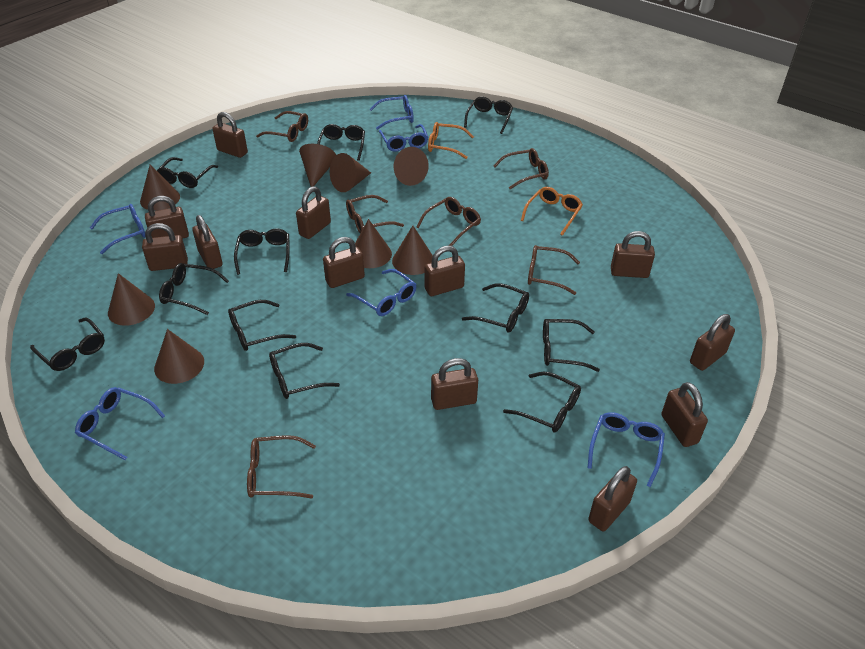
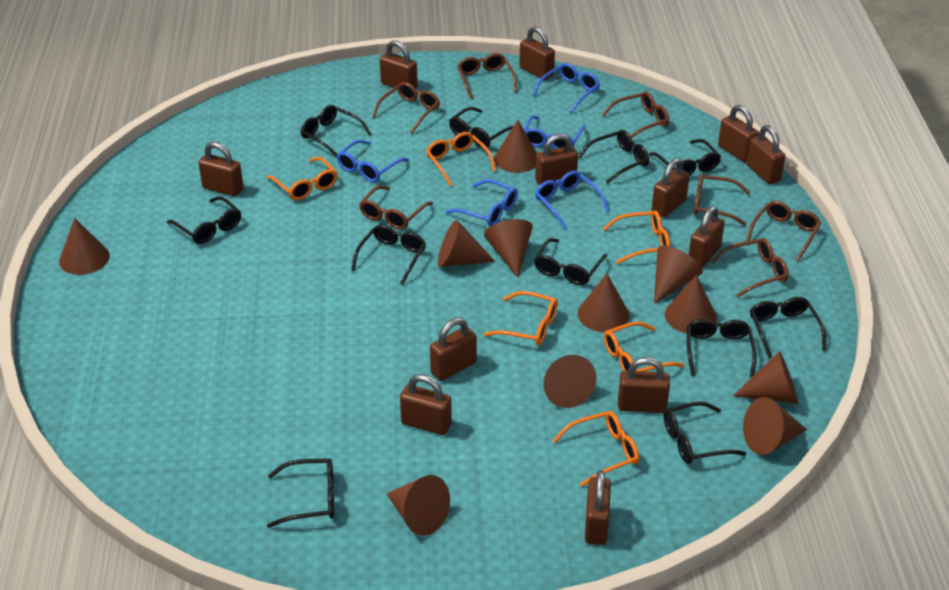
blue glasses: [75,387,165,460] [90,204,145,254] [346,269,416,316] [369,95,414,130] [379,124,428,152] [588,412,665,487] = 6 -> [337,139,409,182] [445,179,518,226] [524,115,585,149] [532,63,600,113] [535,171,609,229] = 5
brown cone: [108,273,155,326] [140,164,180,211] [154,329,204,384] [299,144,336,187] [330,153,371,192] [355,219,392,268] [392,225,433,275] [394,147,429,186] = 8 -> [59,218,110,275] [387,475,450,536] [438,220,495,267] [484,219,533,278] [494,120,537,173] [543,355,597,408] [578,274,630,332] [654,245,703,304] [665,275,717,333] [733,351,798,404] [743,397,807,455] = 11
brown glasses: [247,435,316,499] [256,111,308,142] [346,195,404,233] [417,197,481,246] [493,148,549,189] [528,245,580,295] = 6 -> [359,185,433,230] [372,82,440,134] [457,53,517,99] [602,91,669,139] [694,174,750,226] [711,238,789,298] [746,201,821,261] = 7
orange glasses: [428,122,474,159] [521,187,583,236] = 2 -> [267,157,337,200] [426,132,496,186] [484,291,558,345] [553,411,639,487] [603,210,670,264] [604,321,684,372] = 6

